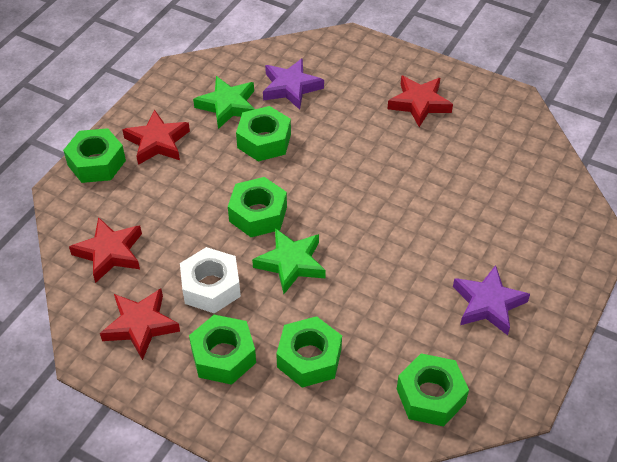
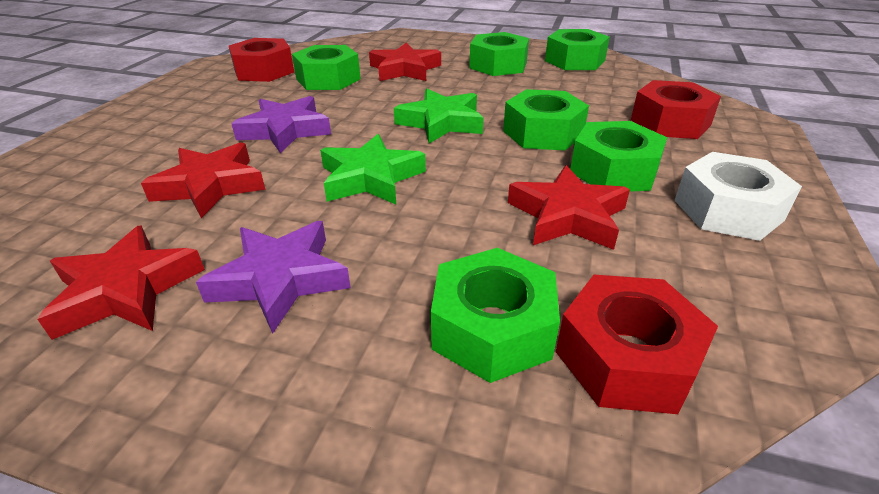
red nut: none = 0 -> [229,38,294,82] [556,275,718,414] [631,80,721,139] = 3

